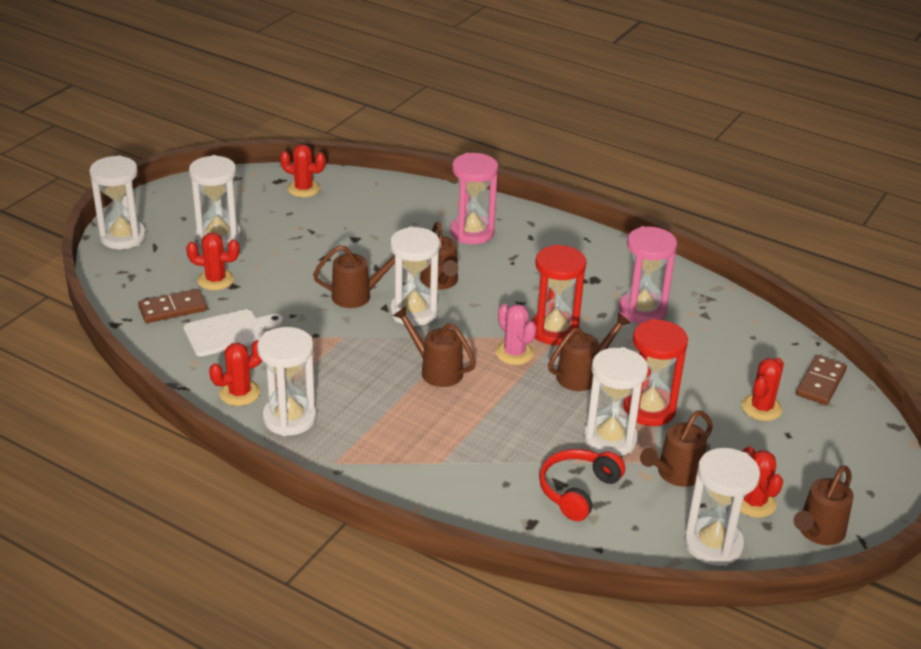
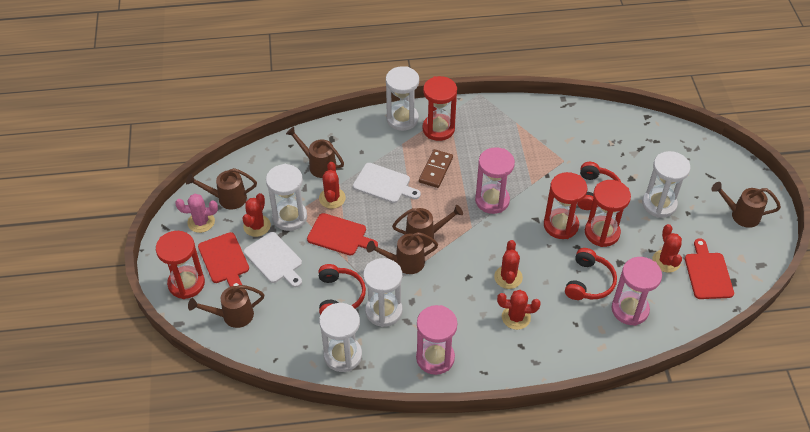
brown domino: [138,289,207,323] [796,355,847,405] = 2 -> [419,149,453,188] = 1
pink hourglass: [450,153,498,244] [619,226,677,324] = 2 -> [416,305,457,375] [475,147,515,214] [612,257,662,326] = 3
red cutting board: none = 0 -> [198,232,249,287] [307,213,378,255] [685,238,734,299] = 3
red headphones: [539,449,625,521] = 1 -> [318,264,366,315] [565,248,617,300] [577,162,621,210] = 3
red hourglass: [531,245,586,345] [624,319,688,426] = 2 -> [156,231,205,299] [423,76,457,141] [544,172,587,239] [585,180,631,247] = 4
white cutting board: [183,309,284,357] = 1 -> [244,232,302,287] [353,163,421,203] = 2
white hourglass: [89,155,146,249] [189,155,241,248] [257,327,317,436] [390,227,440,326] [584,347,648,456] [684,448,760,566] = 6 -> [266,164,307,231] [319,303,362,372] [363,258,403,327] [386,66,419,131] [642,151,690,218] = 5

